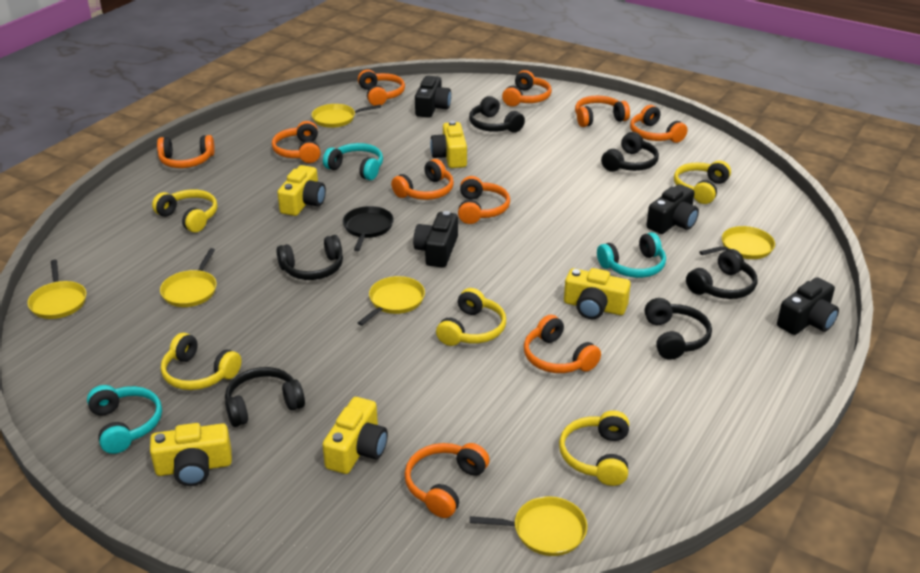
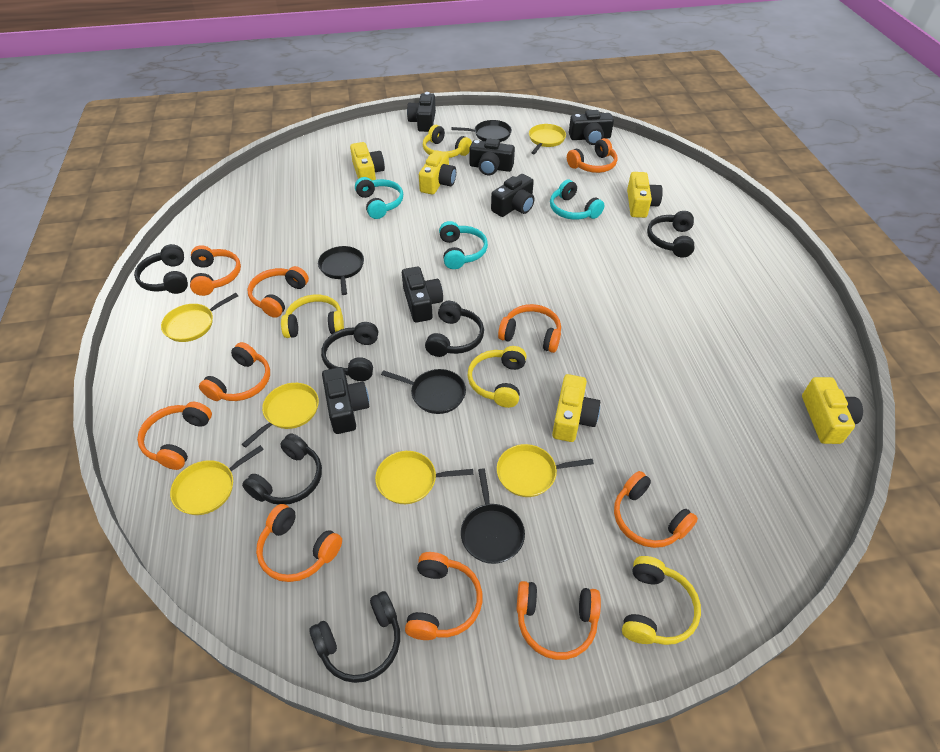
black camera: [413,211,458,268] [415,76,451,117] [646,184,699,234] [777,277,839,335] = 4 -> [322,367,369,434] [402,267,443,323] [407,92,436,132] [469,138,515,175] [491,174,535,217] [569,110,614,145] = 6
black pan: [343,206,394,251] = 1 -> [318,246,364,295] [381,369,466,414] [452,120,512,142] [461,468,525,564] = 4
yellow headphones: [152,189,217,233] [161,333,242,390] [436,288,506,346] [559,410,629,486] [674,160,731,204] = 5 -> [281,294,344,338] [423,125,472,158] [468,346,527,408] [622,556,701,645] = 4

